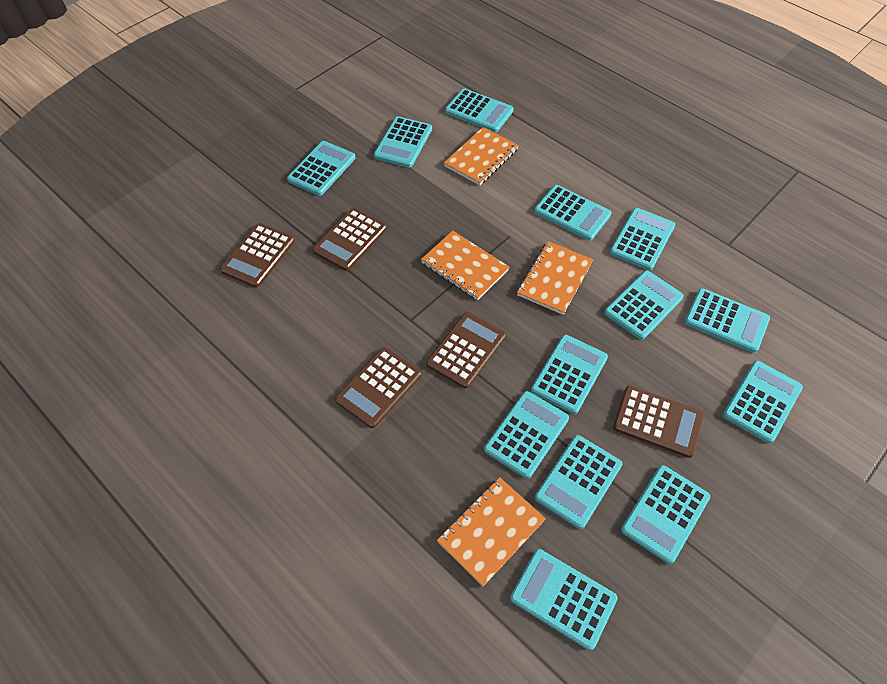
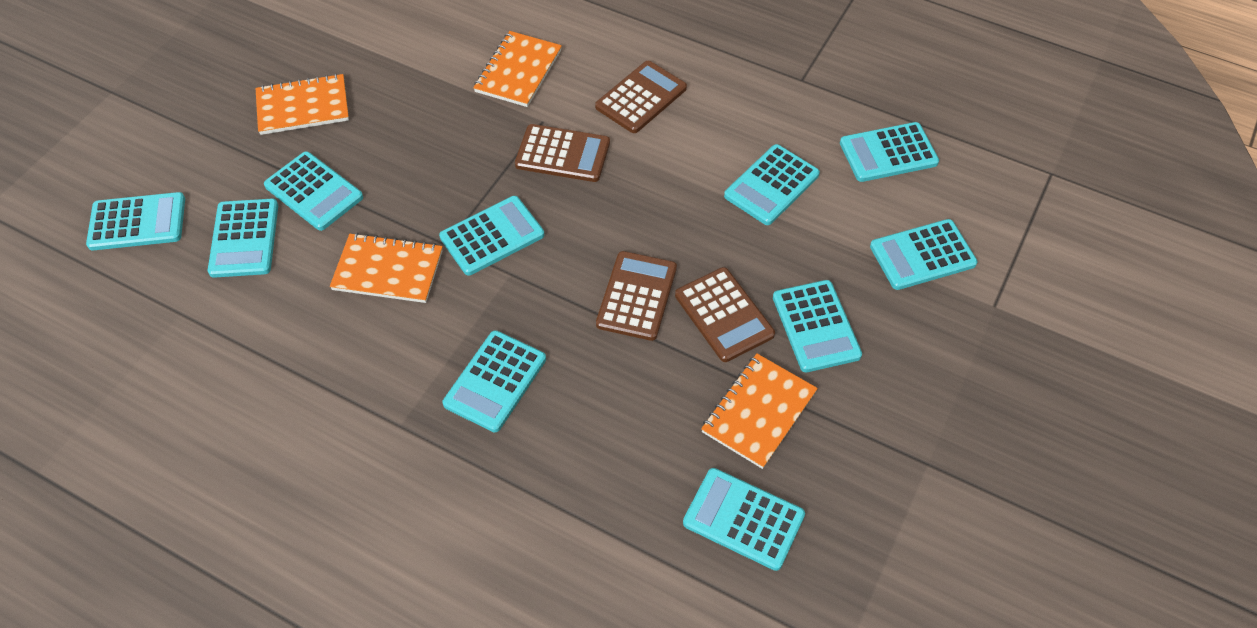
brown calculator: [220,223,295,288] [312,208,387,271] [335,347,421,428] [426,312,506,388] [613,386,704,458] = 5 -> [515,124,610,182] [595,61,687,133] [596,251,677,341] [675,267,775,362] = 4
turquoise calculator: [287,141,355,196] [374,116,432,168] [445,88,514,132] [484,391,569,479] [510,549,618,650] [531,335,608,414] [534,185,611,241] [535,435,622,529] [604,270,684,340] [610,208,675,270] [621,465,710,564] [685,288,770,353] [723,360,803,443] = 13 -> [86,192,185,250] [208,199,278,278] [264,151,363,231] [439,196,544,276] [443,330,546,432] [683,468,805,571] [724,144,820,225] [773,280,862,372] [840,122,939,182] [870,219,978,290] = 10

